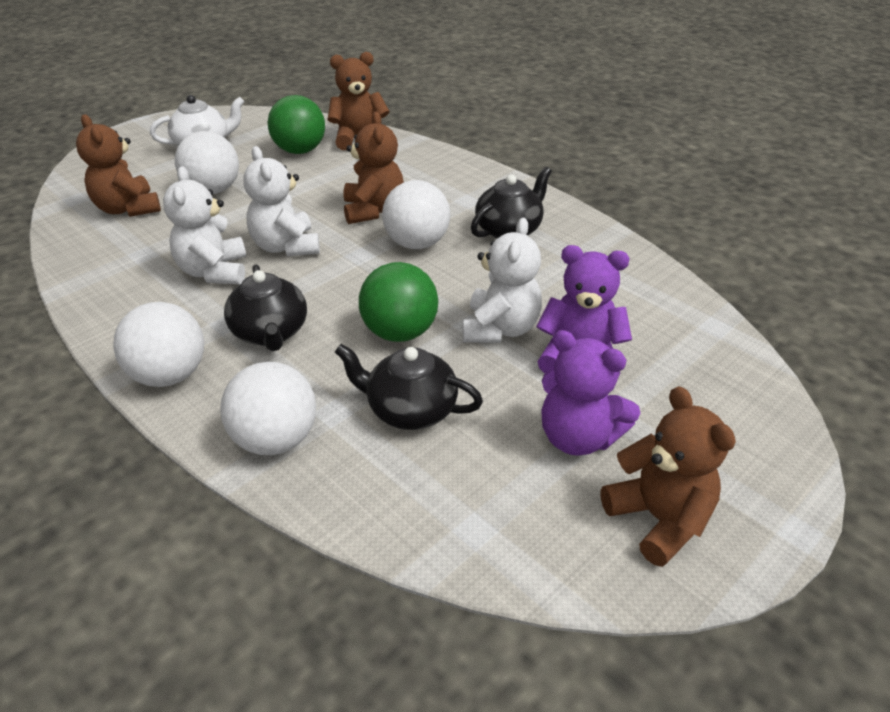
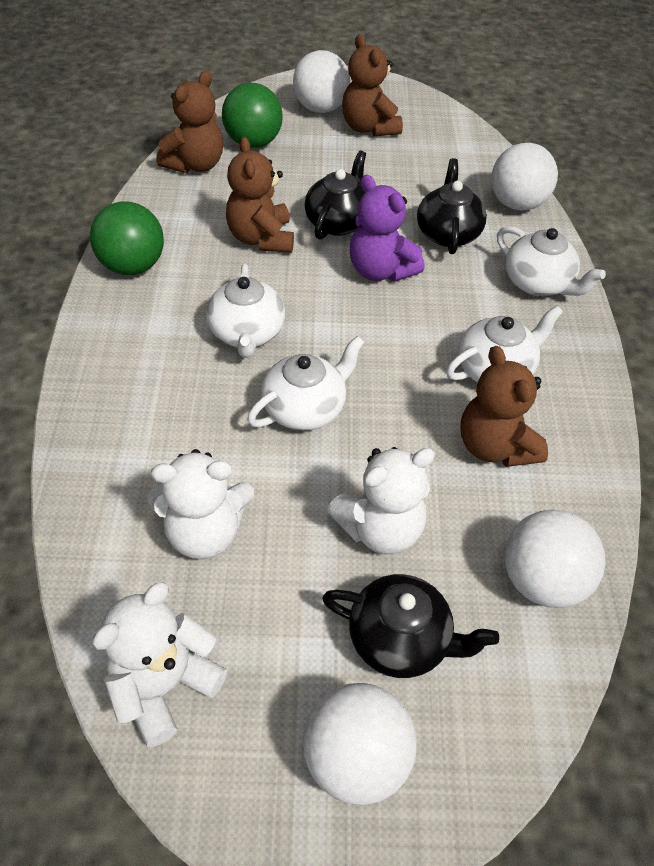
purple teddy bear: [536,245,632,375] [541,330,640,456] = 2 -> [350,175,425,282] = 1
white teapot: [150,95,245,146] = 1 -> [206,264,285,358] [247,336,364,431] [446,305,563,383] [497,226,606,296] = 4

